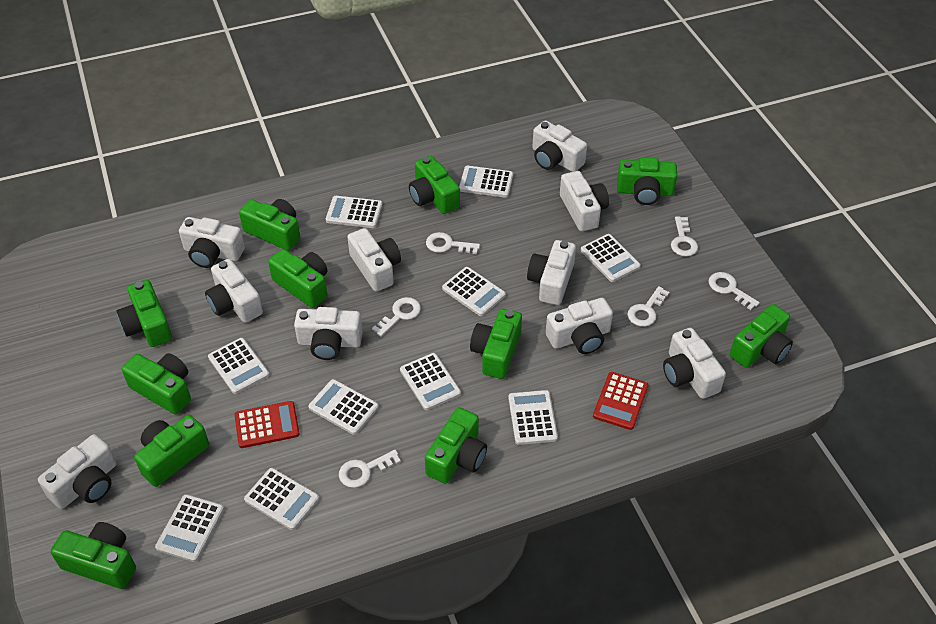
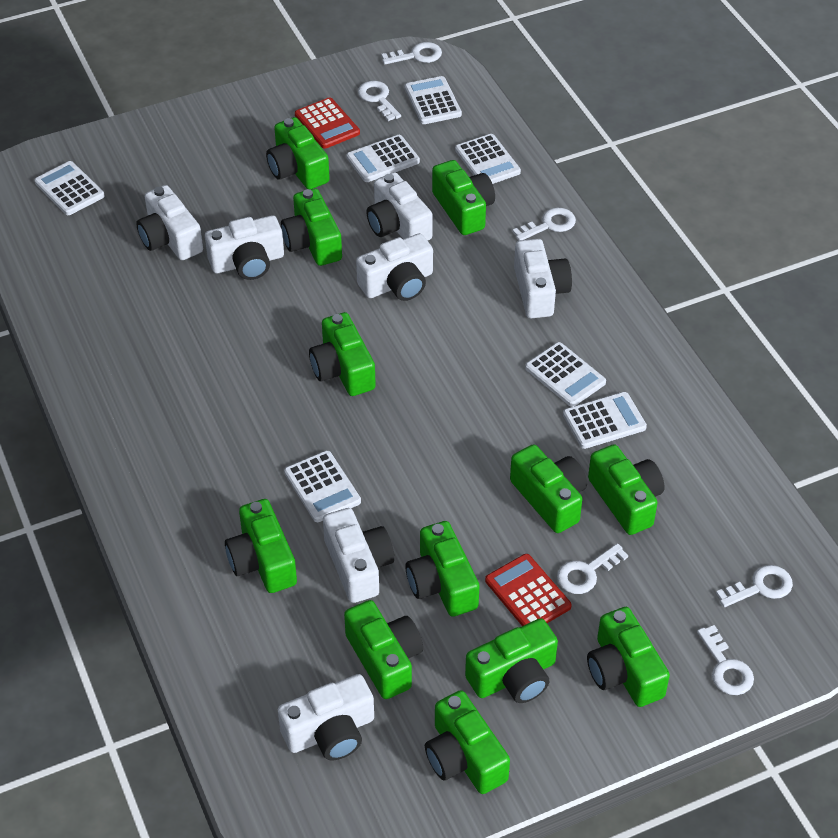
green camera: [51,522,136,589] [117,280,172,347] [122,353,191,414] [134,415,209,487] [239,199,300,251] [268,249,327,308] [409,156,460,214] [425,407,487,484] [470,309,522,379] [617,157,677,205] [730,304,793,368] = 11 -> [225,499,297,593] [266,117,330,189] [281,188,342,266] [309,312,376,396] [344,600,423,699] [405,521,479,617] [425,690,510,794] [432,160,495,235] [465,618,558,703] [510,444,587,533] [587,607,670,707] [588,444,665,535] = 12
white calculator: [155,494,224,562] [208,338,270,394] [244,468,319,530] [308,379,379,435] [326,196,383,228] [400,353,461,410] [442,267,506,316] [459,166,513,198] [508,390,558,445] [581,234,641,282] = 10 -> [34,161,105,215] [284,451,361,522] [347,135,420,182] [405,76,462,124] [455,134,521,184] [525,342,606,407] [563,392,647,449] = 7
white camera: [38,434,117,509] [179,217,245,268] [205,259,263,323] [294,307,363,360] [347,228,401,292] [527,240,576,305] [532,120,587,172] [546,298,613,354] [560,171,609,231] [663,328,726,399] = 10 -> [136,185,203,260] [205,215,284,280] [278,674,374,760] [323,508,394,603] [356,233,433,301] [366,172,433,241] [514,239,572,319] = 7

